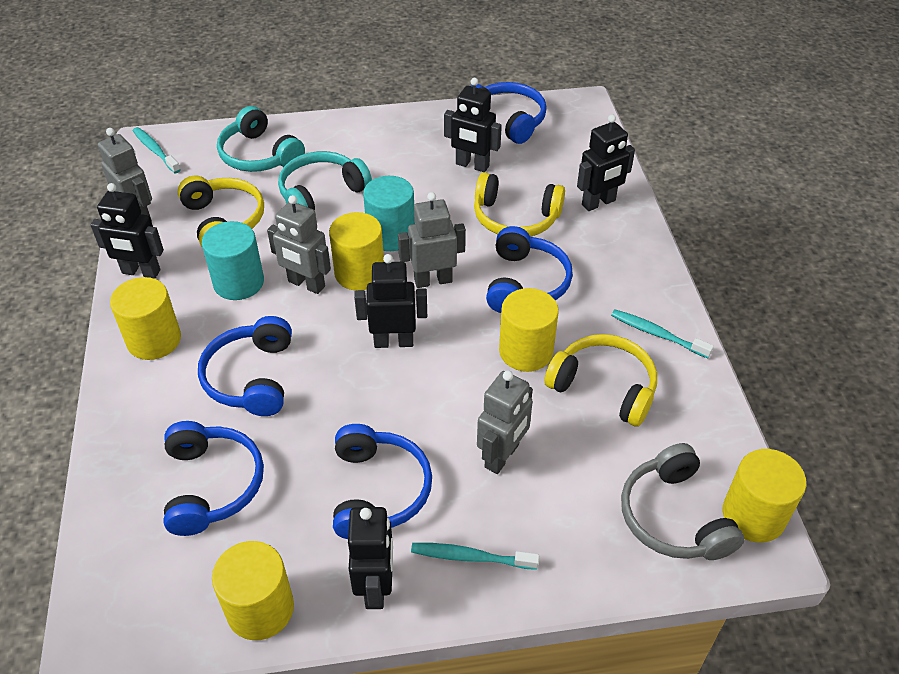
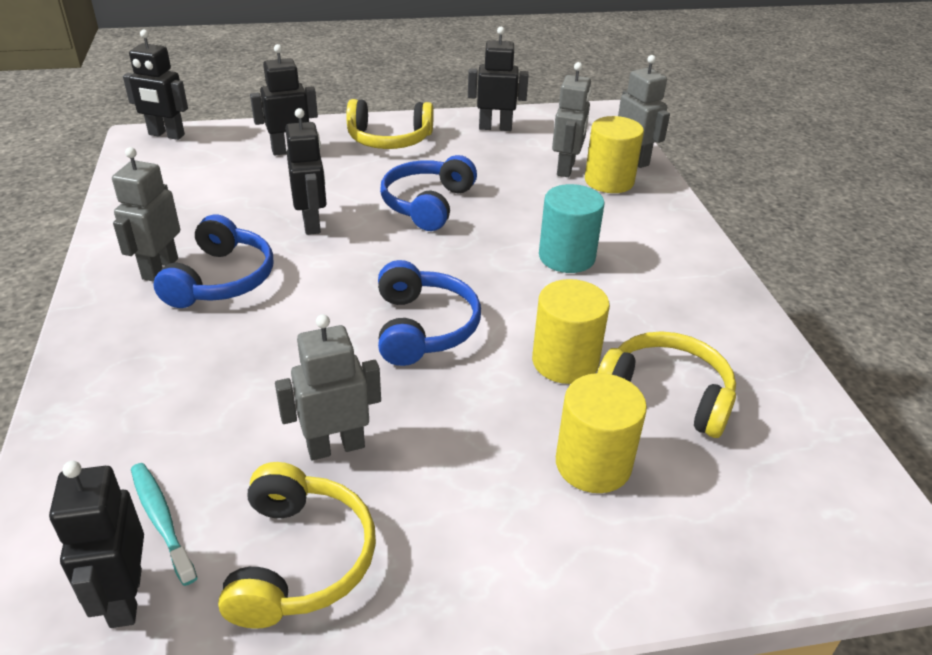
blue headphones: [164,421,264,536] [198,316,292,416] [333,424,432,539] [471,82,547,144] [486,226,573,313] = 5 -> [153,214,273,308] [378,260,481,366] [380,155,477,231] = 3
grey headphones: [621,443,744,560] = 1 -> none = 0
turquoise cylinder: [202,221,264,300] [363,176,415,251] = 2 -> [539,184,605,273] = 1
turquoise headphones: [217,106,305,172] [278,151,372,211] = 2 -> none = 0
turquoise toothbrush: [133,127,181,174] [411,543,539,570] [611,309,714,358] = 3 -> [131,463,197,586] = 1
yellow cylinder: [110,277,181,360] [212,541,294,640] [329,212,384,290] [499,288,559,372] [723,449,806,543] = 5 -> [532,279,610,384] [556,373,647,493] [585,116,644,193] = 3

